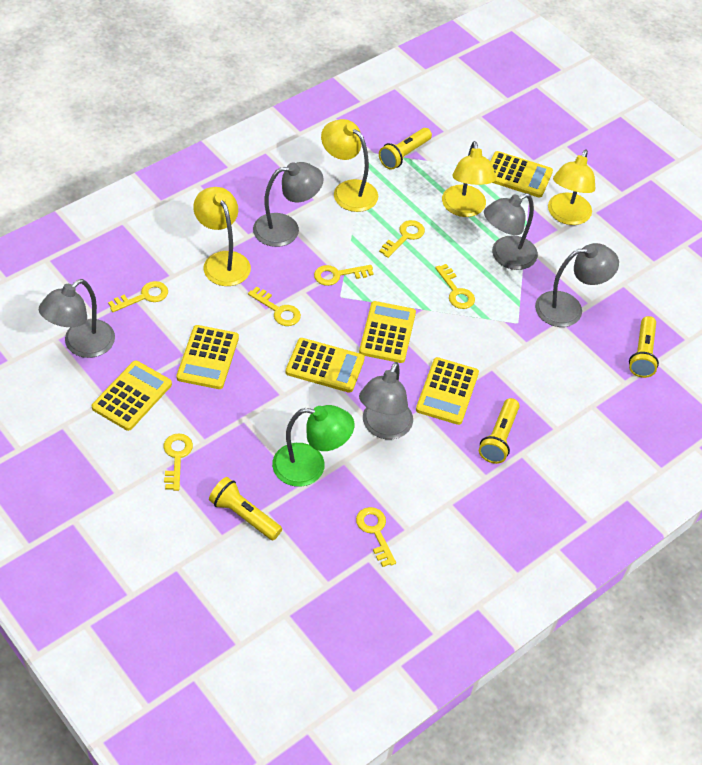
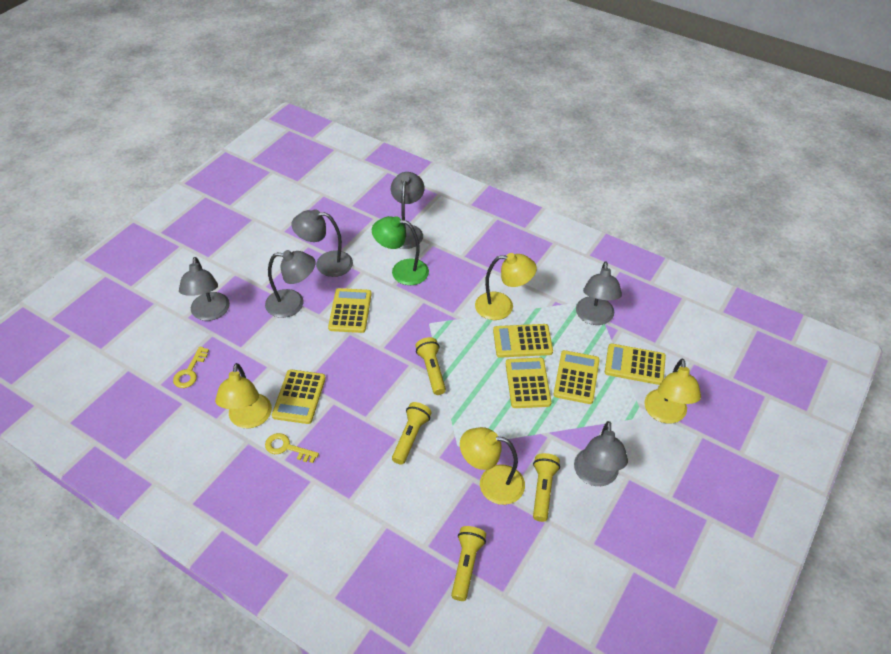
grey lamp: [39,279,115,358] [253,162,324,247] [359,362,413,440] [484,193,538,270] [535,243,619,327] = 5 -> [179,257,230,321] [265,250,316,318] [292,210,353,277] [391,172,425,249] [574,421,628,486] [576,261,622,325] = 6
yellow key: [108,281,168,312] [163,433,193,491] [248,287,301,326] [314,265,374,286] [356,507,396,567] [379,220,425,258] [435,264,475,309] = 7 -> [173,346,209,388] [265,433,319,463] = 2

